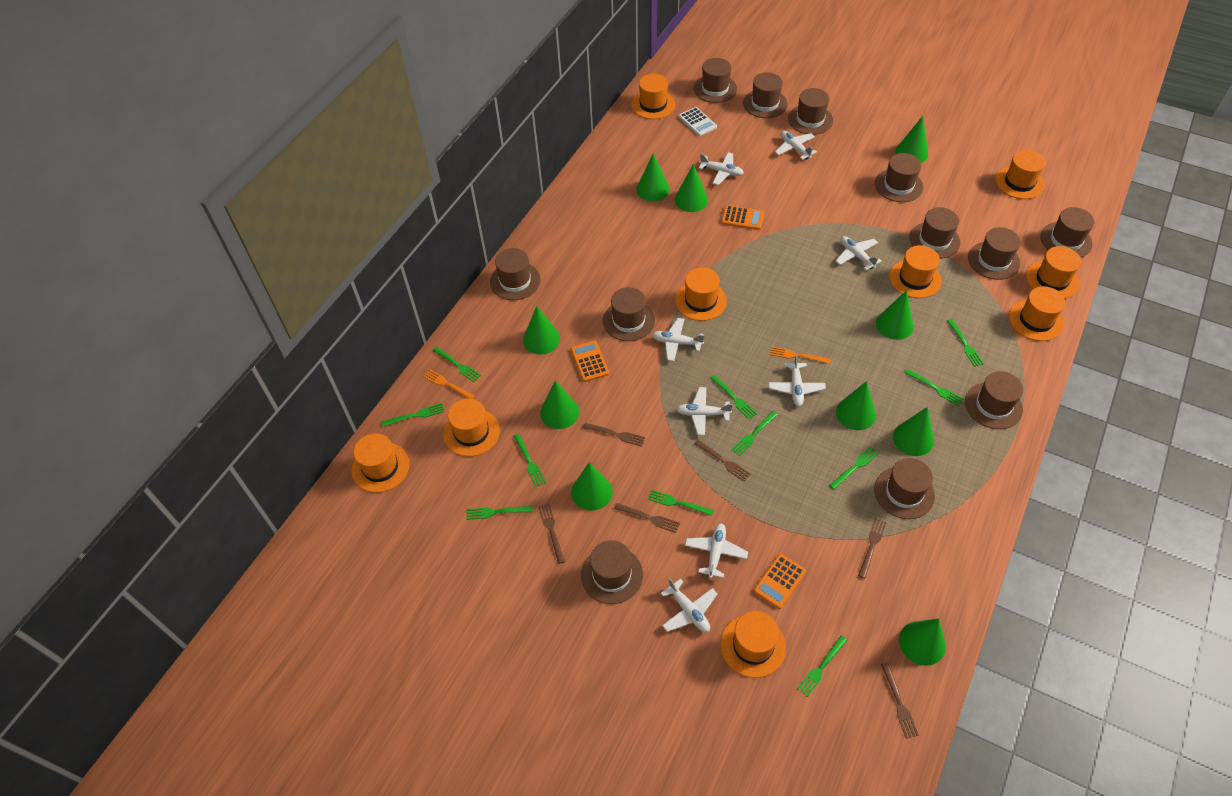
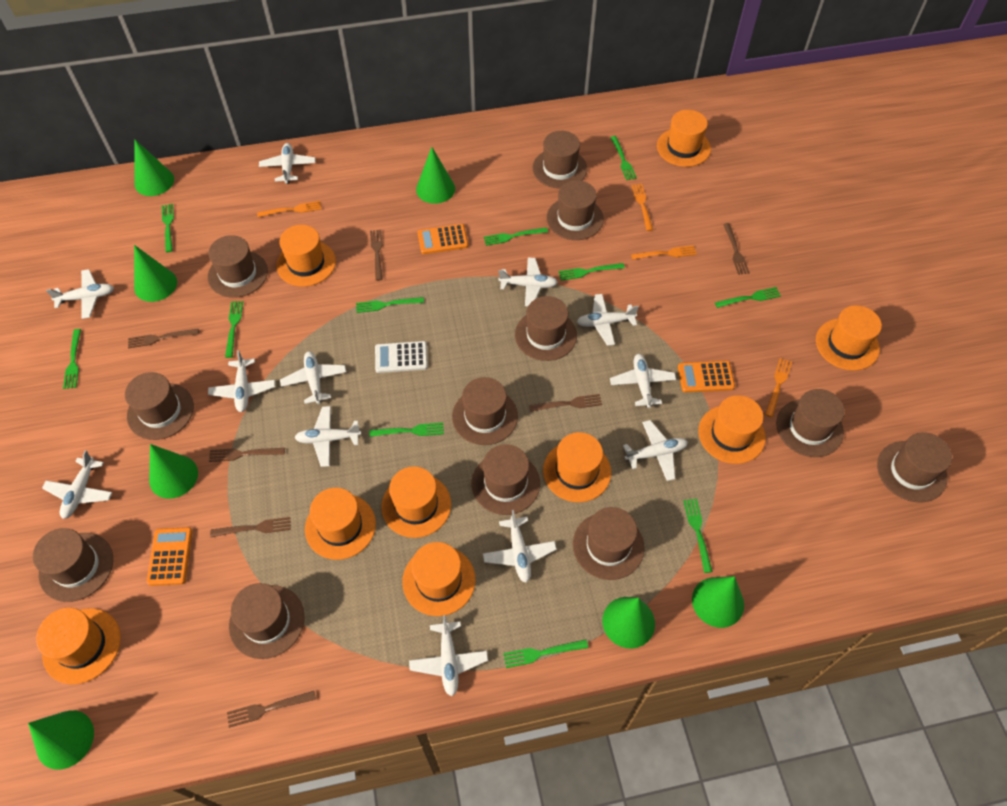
brown fork: [538,504,565,564] [583,423,645,447] [614,503,680,533] [694,440,751,482] [858,518,887,578] [881,662,919,739] = 6 -> [128,329,199,349] [209,448,285,462] [210,517,291,537] [227,691,316,728] [370,230,383,281] [529,394,602,412] [723,223,750,275] = 7
green cone: [523,306,560,355] [540,380,579,429] [571,462,613,511] [636,153,669,201] [675,164,708,212] [836,381,876,430] [876,290,914,340] [893,407,934,456] [895,116,928,163] [899,618,946,666] = 10 -> [28,710,94,770] [134,245,177,302] [135,140,174,196] [149,444,198,499] [416,147,455,204] [603,597,655,648] [692,576,744,628] = 7
orange fork: [423,369,475,399] [770,346,831,364] = 2 -> [257,201,321,217] [631,184,653,231] [631,245,697,260] [765,358,792,417] = 4
white plane: [652,318,704,361] [661,578,717,632] [676,387,733,436] [685,523,748,578] [699,152,744,185] [768,354,826,406] [775,131,817,160] [836,236,882,270] = 8 -> [42,450,113,519] [46,269,114,319] [208,350,275,412] [259,143,316,184] [280,351,346,404] [294,406,361,467] [409,615,488,696] [483,510,557,583] [498,257,558,306] [577,294,639,346] [610,354,676,408] [623,420,688,481] = 12

